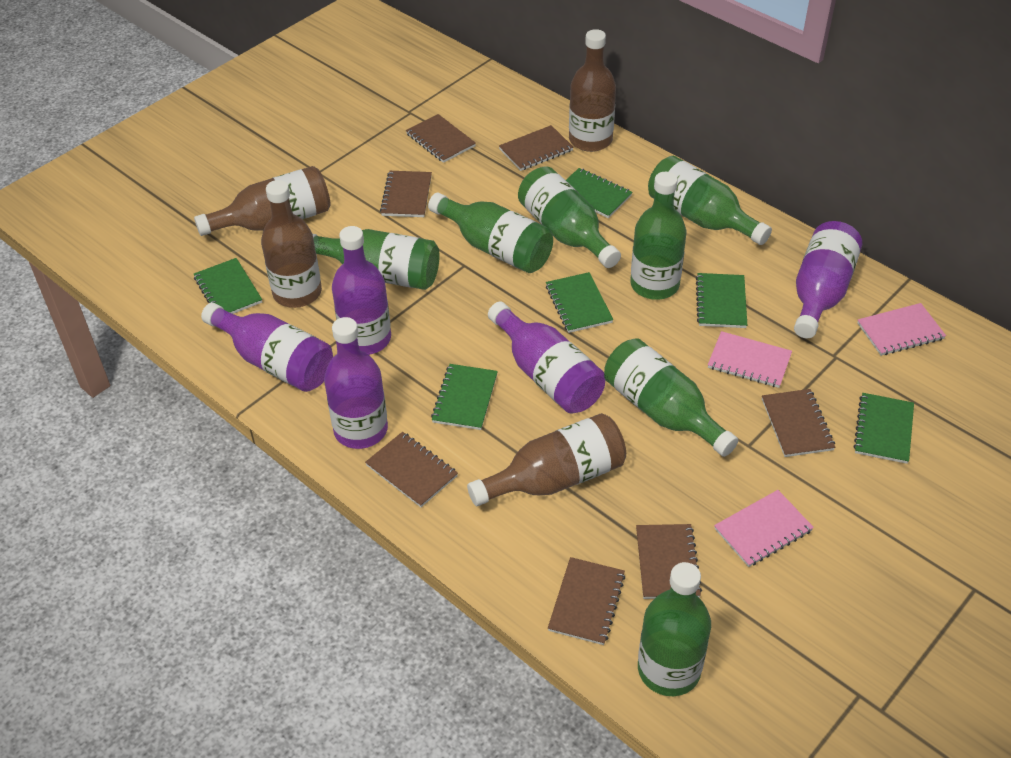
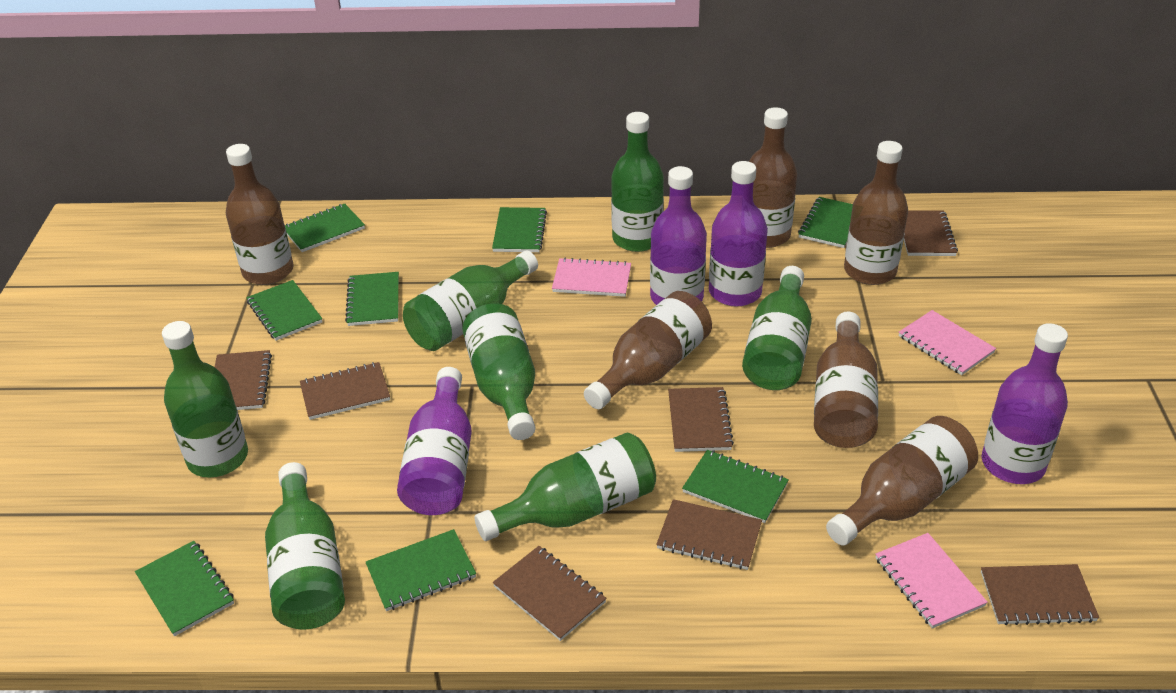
brown bottle: [194,166,330,236] [261,180,322,308] [467,413,626,506] [569,29,616,152] = 4 -> [226,144,294,285] [584,291,712,409] [749,107,797,248] [814,312,878,448] [826,416,978,545] [844,141,908,285] = 6
green notebook: [194,258,262,314] [431,364,498,430] [546,272,613,333] [566,168,633,218] [696,273,747,328] [853,393,914,464] = 6 -> [135,541,234,636] [246,280,323,341] [285,204,365,252] [345,272,399,326] [365,529,476,611] [492,207,547,252] [682,450,789,523] [798,197,853,248] = 8
purple bottle: [201,303,333,392] [324,317,388,449] [332,226,391,355] [488,301,606,413] [794,221,862,338] = 5 -> [397,367,472,515] [650,166,707,305] [709,161,768,307] [982,323,1068,484] = 4

